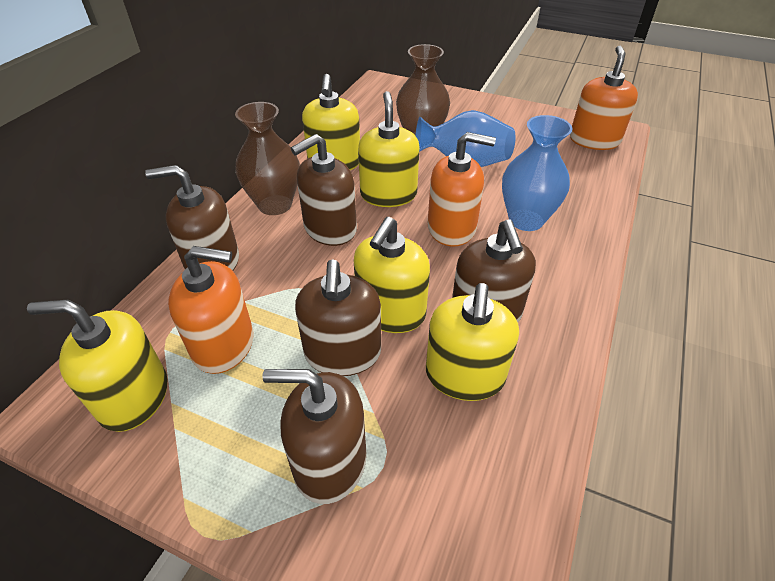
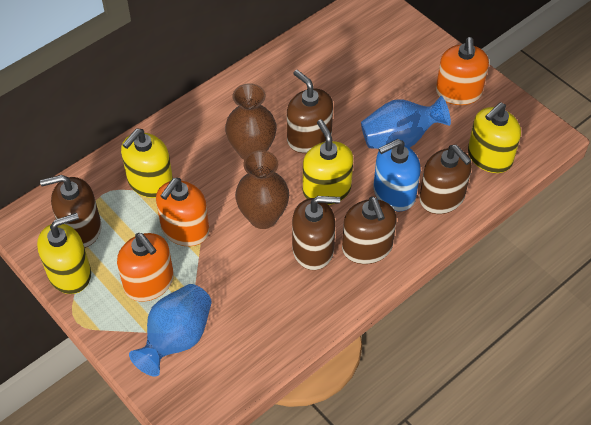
blue soap dispenser: none = 0 -> [373,139,421,211] = 1
yellow soap dispenser: [27,300,168,432] [302,74,360,170] [354,217,430,333] [358,91,420,207] [426,283,519,401] = 5 -> [37,213,91,294] [121,129,173,198] [303,119,353,205] [468,102,521,173] = 4

